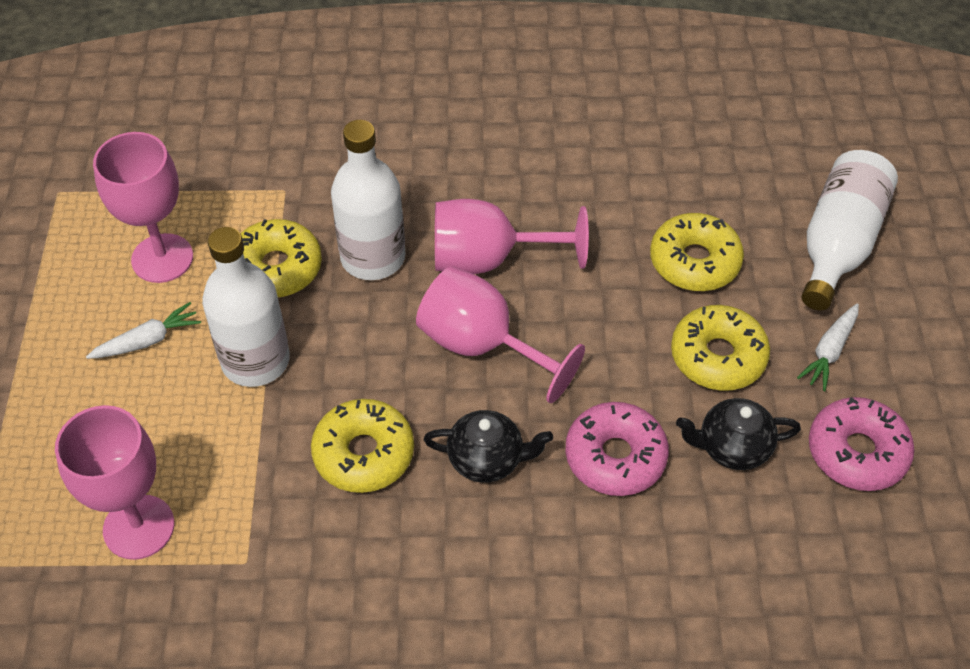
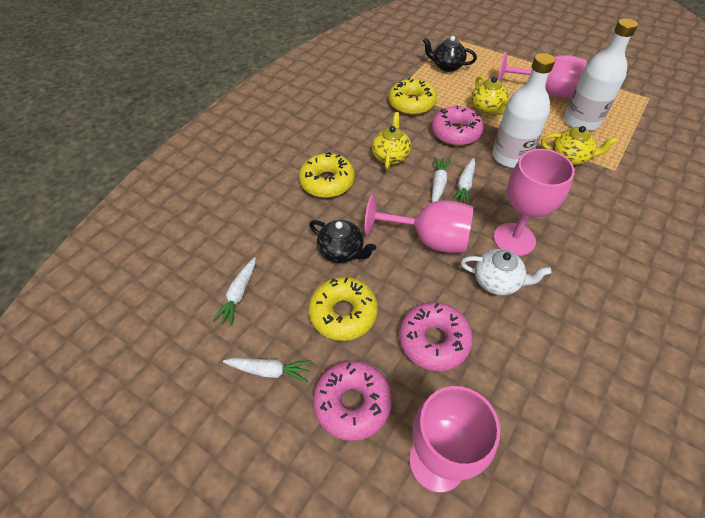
pink donut: [565,402,669,496] [809,397,915,491] = 2 -> [313,361,392,441] [399,302,473,371] [431,106,484,146] = 3
white bottle: [202,227,290,387] [331,120,406,280] [802,150,898,310] = 3 -> [492,53,555,168] [564,18,638,131] = 2
white carrot: [86,302,201,359] [797,303,859,391] = 2 -> [212,257,256,326] [223,358,311,383] [432,157,451,202] [452,158,475,205] = 4
white teapot: none = 0 -> [461,249,552,295] = 1
yellow donut: [240,219,322,298] [311,399,414,493] [650,213,744,291] [671,305,770,391] = 4 -> [299,152,355,198] [308,277,378,341] [389,77,437,115] = 3
yellow teapot: none = 0 -> [372,112,411,169] [471,76,509,115] [541,126,618,165] = 3

